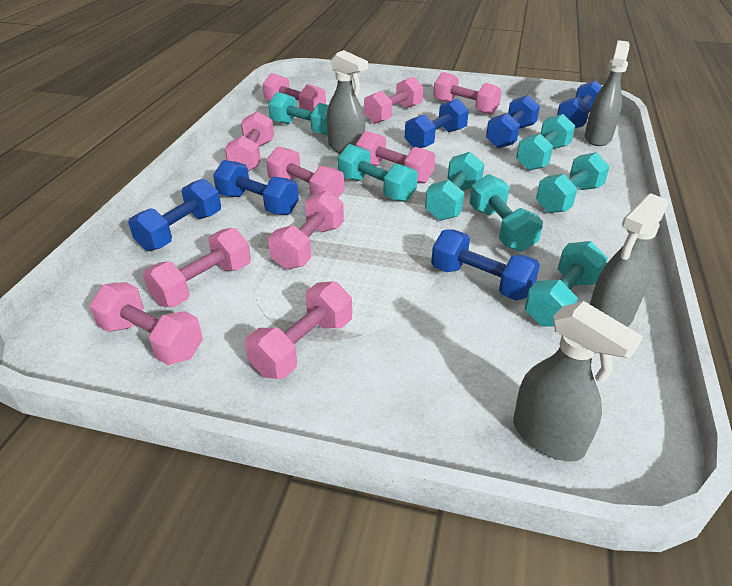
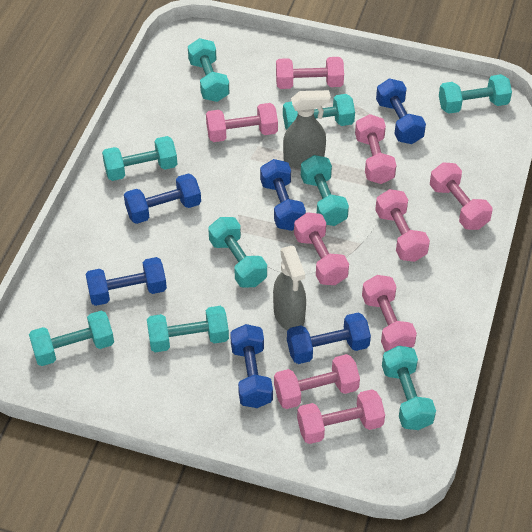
grey spray bottle: [327,50,368,154] [513,301,643,461] [585,40,629,146] [590,193,668,327] = 4 -> [273,246,306,330] [283,90,331,169] = 2
pink dumbbell: [90,282,203,365] [143,228,251,307] [225,111,274,171] [245,281,352,379] [263,73,326,111] [266,146,344,198] [268,190,344,270] [356,131,435,184] [364,77,423,124] [433,72,502,115] = 10 -> [206,103,278,142] [274,354,360,409] [276,57,344,89] [294,212,349,285] [297,389,385,444] [355,114,396,184] [362,275,417,351] [375,189,430,262] [430,163,493,230] = 9
turquoise dumbbell: [268,92,329,136] [338,144,418,202] [425,152,485,221] [470,174,543,252] [516,114,575,171] [525,241,608,326] [536,152,610,213] = 7 -> [29,311,114,366] [102,136,177,181] [147,306,229,352] [188,38,229,102] [208,217,267,288] [283,94,355,130] [301,155,349,226] [382,346,436,430] [439,74,512,114] = 9

